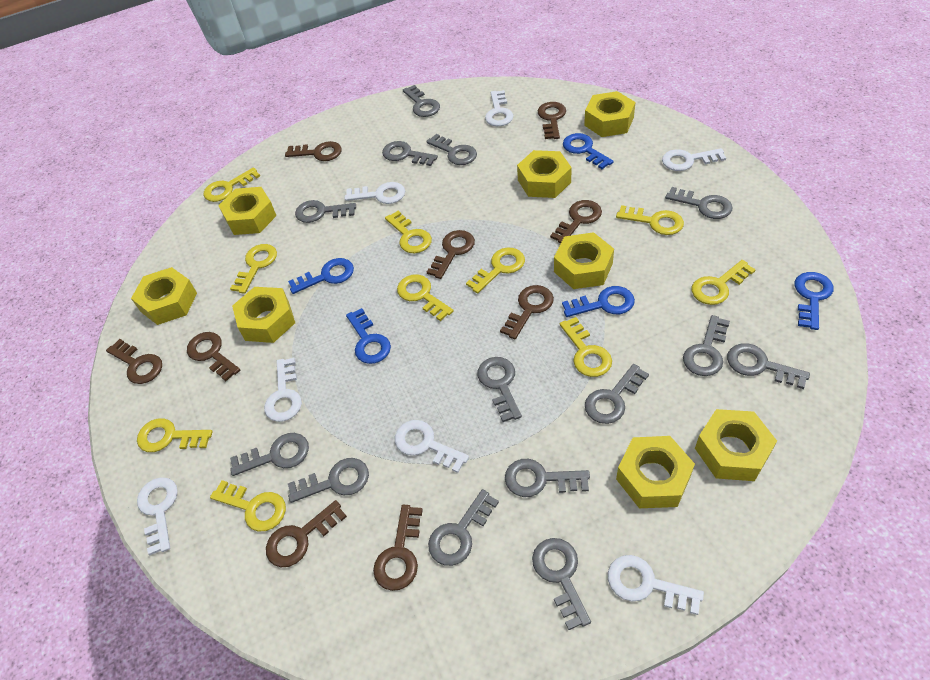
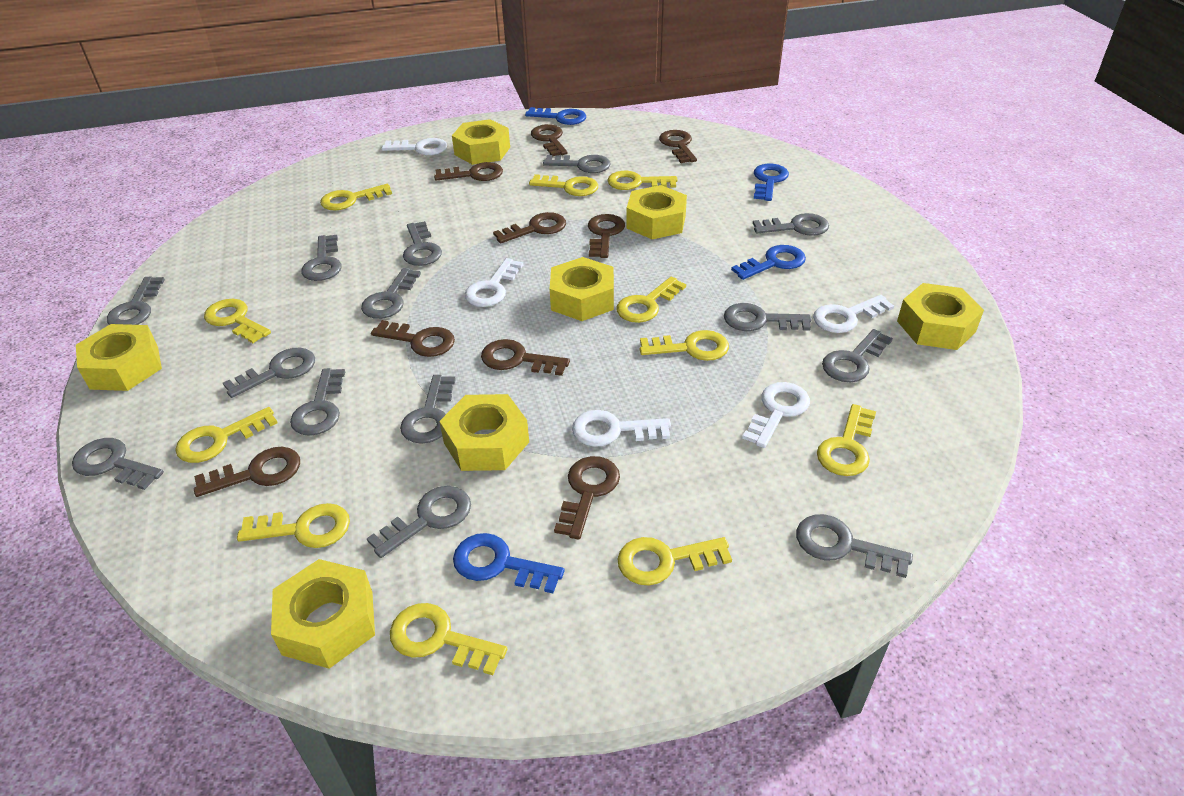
blue key: [288,258,354,294] [346,308,391,364] [562,286,635,317] [563,133,614,169] [795,272,834,330] = 5 -> [453,533,564,593] [525,107,586,125] [731,245,806,280] [754,164,789,201] = 4
white key: [137,477,178,556] [264,358,302,422] [345,182,405,204] [395,420,469,473] [485,90,513,126] [608,555,704,615] [662,148,726,171] = 7 -> [382,138,447,155] [465,258,523,307] [572,410,671,447] [742,382,810,448] [813,295,894,333] = 5
yellow key: [137,418,212,452] [204,167,260,202] [210,480,286,532] [230,244,277,294] [385,211,432,253] [397,274,453,321] [466,248,525,293] [560,317,612,377] [616,205,684,235] [692,260,756,305] = 10 -> [175,407,277,463] [204,299,271,343] [237,503,350,548] [320,184,392,210] [390,603,507,675] [529,174,598,196] [607,171,677,190] [616,277,686,323] [618,537,732,585] [640,330,729,361] [817,404,876,476] = 11
yellow nut: [131,267,197,325] [218,187,277,235] [232,287,295,343] [517,150,572,198] [554,232,614,289] [584,91,636,137] [616,436,695,508] [695,409,777,481] = 8 -> [76,324,162,391] [271,559,375,669] [439,394,529,471] [452,119,510,165] [550,257,614,321] [626,185,687,239] [897,283,984,350] = 7

